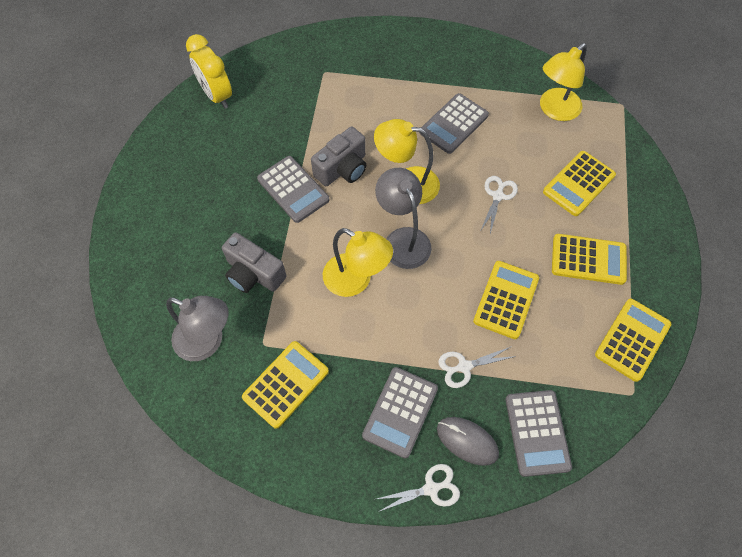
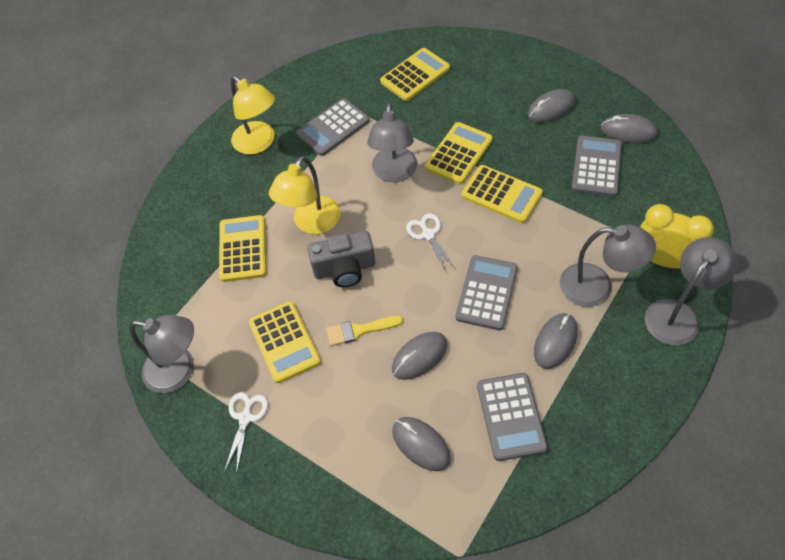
grey camera: [222,232,286,293] [311,127,366,186] = 2 -> [307,231,375,287] = 1
grey lamp: [166,296,228,361] [375,168,432,269] = 2 -> [130,315,194,393] [367,102,417,182] [560,224,656,307] [645,237,737,345] = 4
grey mouse: [437,417,499,466] = 1 -> [392,332,447,380] [392,417,451,471] [528,89,575,122] [534,313,578,369] [601,114,658,143] = 5
white scissors: [377,464,460,512] [438,346,517,388] [480,176,518,234] = 3 -> [224,392,268,474] [406,213,457,273] = 2
yellow brush: none = 0 -> [326,316,403,346] = 1
yellow lamp: [323,228,393,297] [374,119,440,204] [540,43,587,121] = 3 -> [231,76,275,155] [269,156,341,234] = 2

